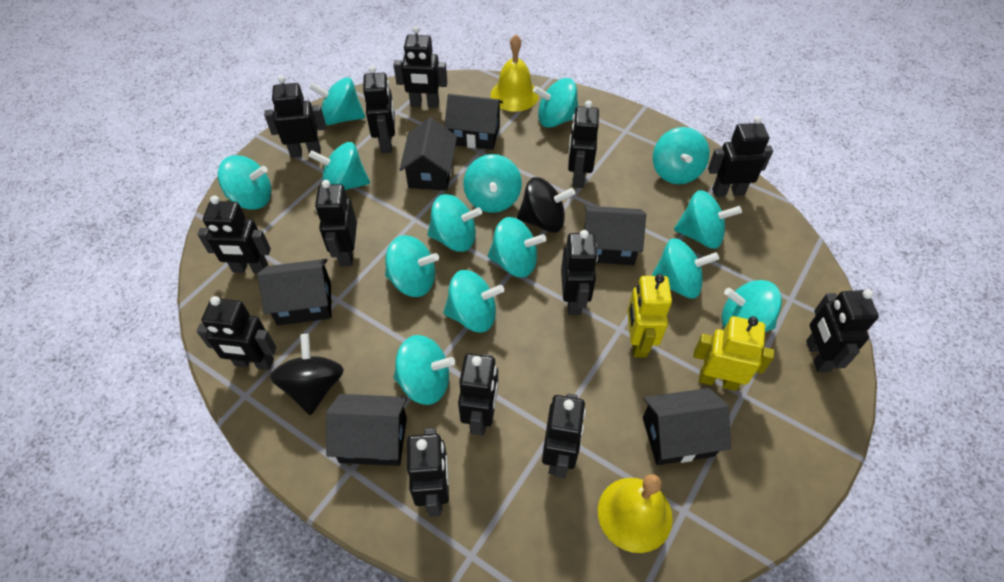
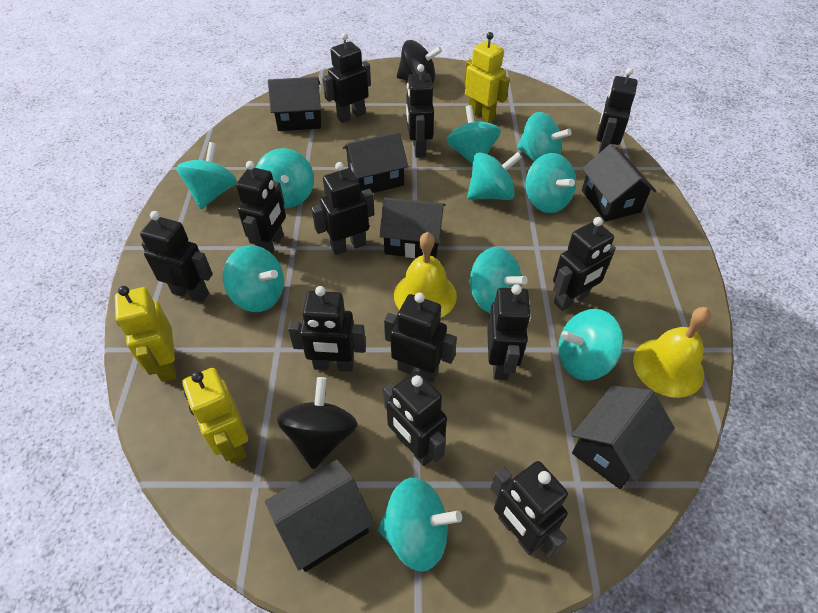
black robot: [197,296,276,370] [198,196,271,273] [264,75,326,158] [315,180,357,266] [363,66,395,153] [393,26,447,108] [407,428,449,517] [458,354,498,436] [542,393,586,479] [561,230,598,315] [568,100,599,188] [708,116,773,197] [806,289,879,372] = 13 -> [140,211,213,303] [236,161,286,254] [288,286,366,372] [311,162,375,255] [322,33,371,123] [383,371,447,466] [384,292,457,383] [406,64,434,158] [487,284,531,380] [491,461,568,559] [553,217,616,311] [596,68,637,154] = 12
turquoise spinning top: [218,155,271,210] [309,77,365,125] [309,142,370,190] [385,235,439,297] [393,335,455,405] [427,194,482,252] [443,270,504,333] [463,154,522,213] [488,217,546,278] [533,78,578,128] [651,238,719,299] [653,127,710,184] [674,190,742,249] [722,280,782,332] = 14 -> [176,142,237,209] [223,245,284,312] [256,148,314,208] [378,478,462,572] [446,105,501,165] [467,152,522,200] [469,247,528,313] [517,112,572,162] [526,153,576,213] [558,309,623,381] = 10
yellow robot: [627,274,672,358] [693,316,774,391] = 2 -> [115,286,176,382] [182,368,248,464] [464,32,510,123] = 3

